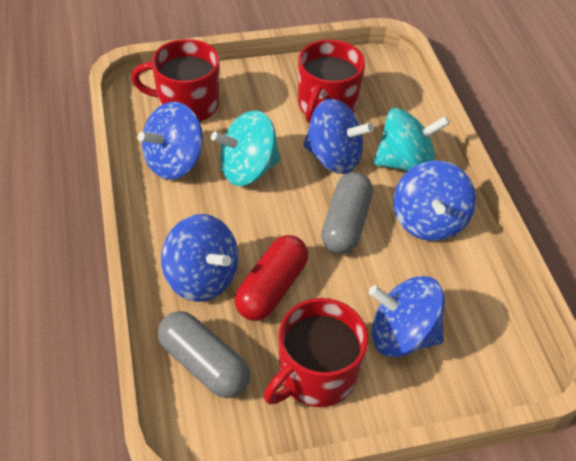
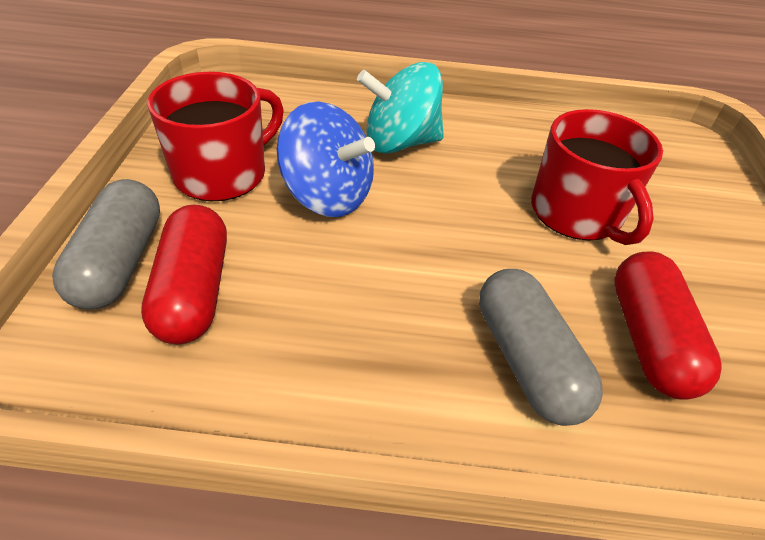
blue spinning top: [138,102,203,180] [161,214,238,302] [303,99,374,174] [369,276,445,357] [394,161,476,241] = 5 -> [277,101,375,217] = 1
red capsule: [234,235,308,321] = 1 -> [141,204,227,344] [614,252,722,400] = 2
red mug: [131,39,220,122] [264,298,368,407] [298,39,365,124] = 3 -> [147,72,284,201] [531,109,663,245] = 2
turquoise spinning top: [211,111,281,186] [373,108,450,171] = 2 -> [357,62,444,154] = 1

